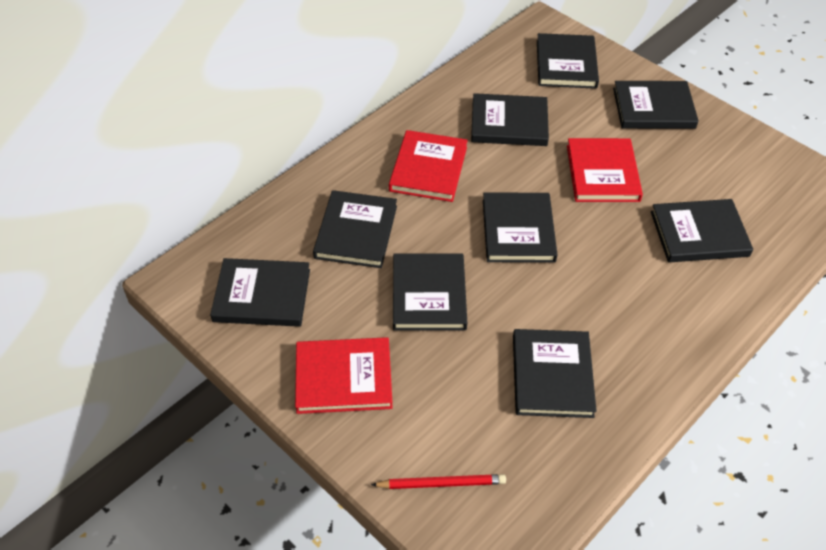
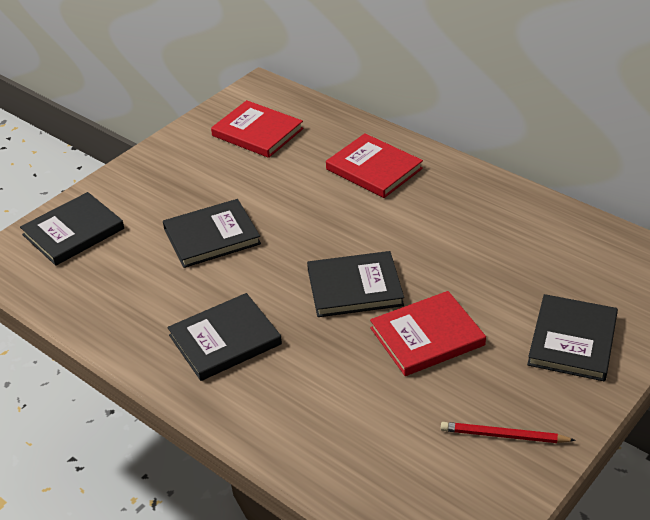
black book: [210,258,310,327] [313,190,397,268] [393,253,467,331] [471,93,549,146] [483,192,558,263] [513,329,597,418] [537,33,599,89] [613,81,699,129] [651,199,753,262] = 9 -> [20,192,124,266] [163,199,261,268] [167,293,282,381] [307,251,404,317] [527,294,618,381] = 5

